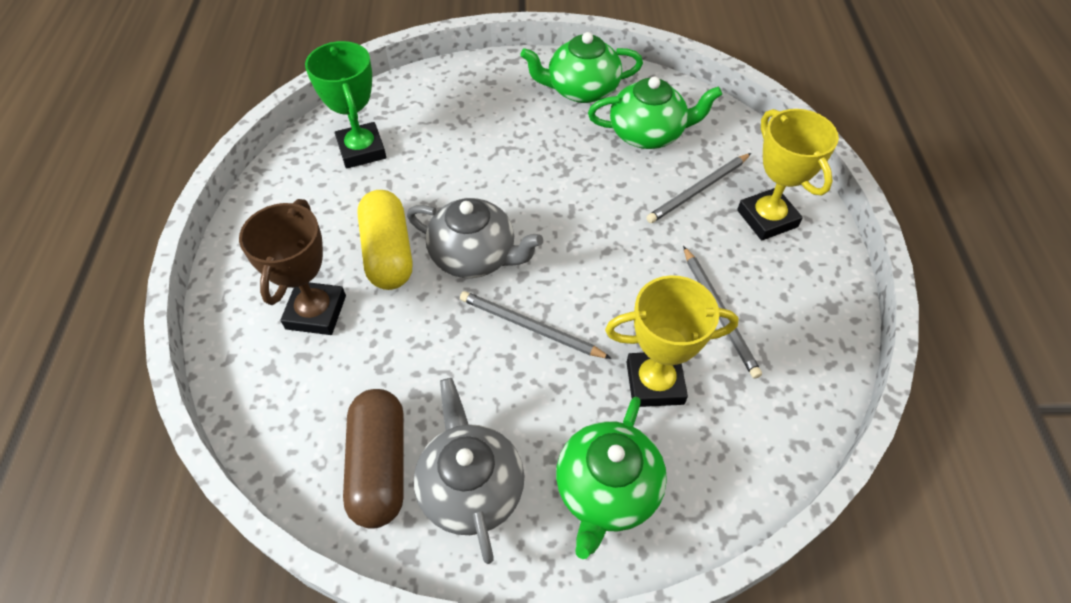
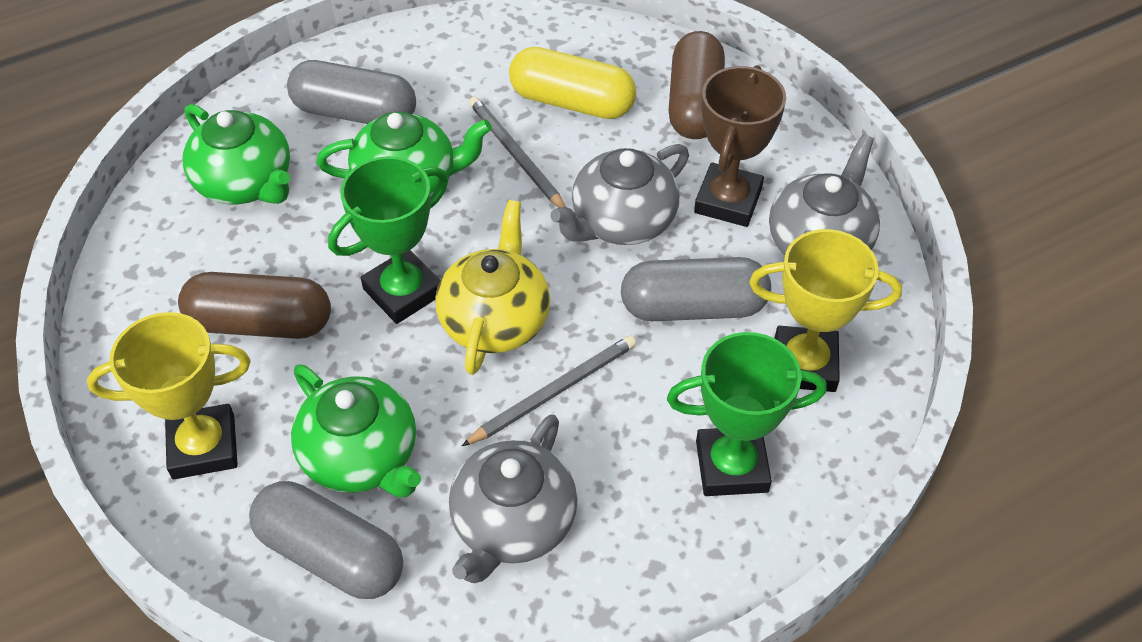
brown capsule: [343,389,404,529] = 1 -> [178,272,331,339] [668,31,725,139] = 2
green trophy: [305,41,386,168] = 1 -> [328,156,448,324] [667,332,827,496] = 2
grey capsule: none = 0 -> [249,481,403,599] [287,60,416,124] [621,257,771,321] = 3
grey pencil: [460,291,612,359] [646,153,751,223] [683,246,762,379] = 3 -> [462,335,636,446] [469,96,566,208] = 2
grey teapot: [407,198,543,278] [414,378,524,564] = 2 -> [449,414,577,583] [550,144,689,245] [769,134,880,255] = 3
yellow teapot: none = 0 -> [435,200,550,375] = 1

